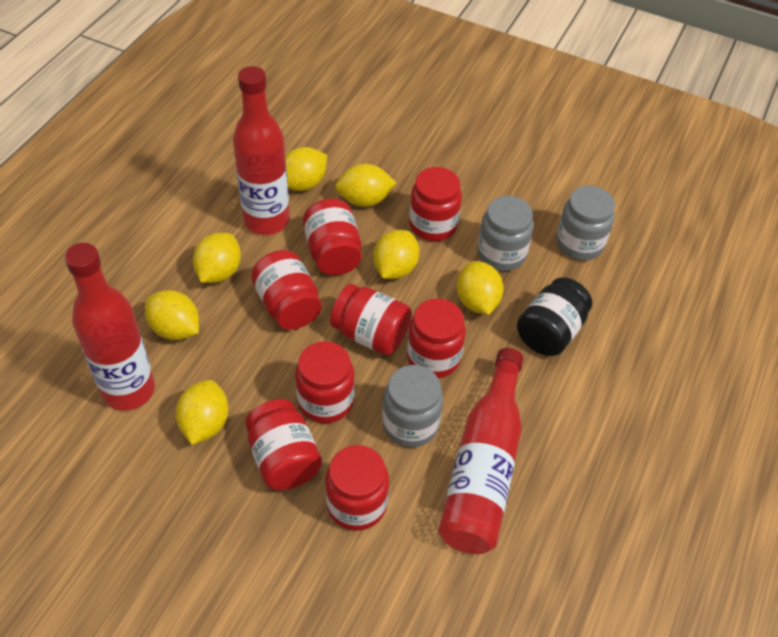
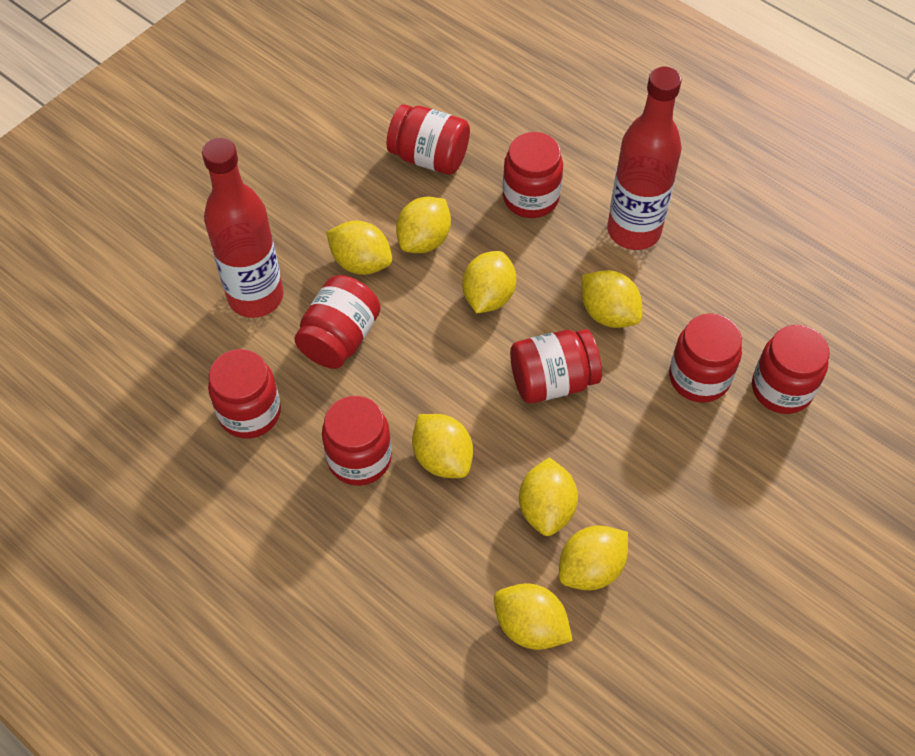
black jar: [517,277,592,356] = 1 -> none = 0
grey jar: [382,365,443,447] [477,196,534,271] [556,186,615,260] = 3 -> none = 0
red bottle: [65,243,155,411] [233,66,290,235] [438,348,524,554] = 3 -> [202,138,283,318] [607,67,682,250] = 2
yellow lemon: [145,290,199,340] [176,380,229,445] [193,233,241,283] [285,147,327,191] [335,164,397,207] [373,230,420,279] [457,261,504,315] = 7 -> [326,221,392,275] [396,197,451,253] [412,414,473,478] [463,251,516,313] [494,583,573,650] [519,457,578,536] [559,525,628,590] [582,270,642,328] = 8

